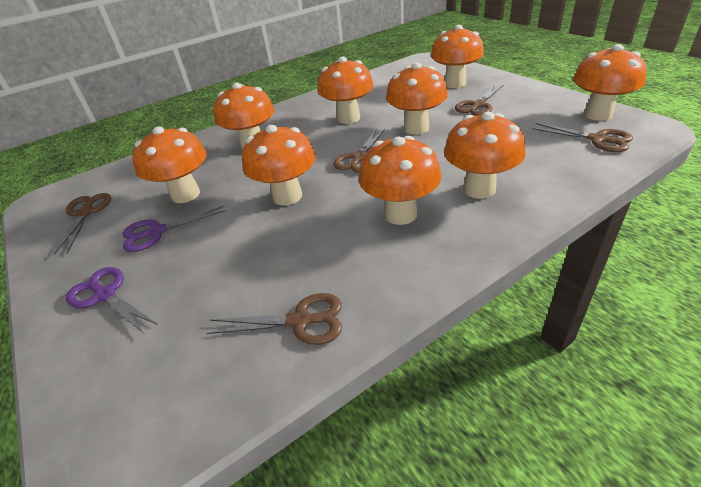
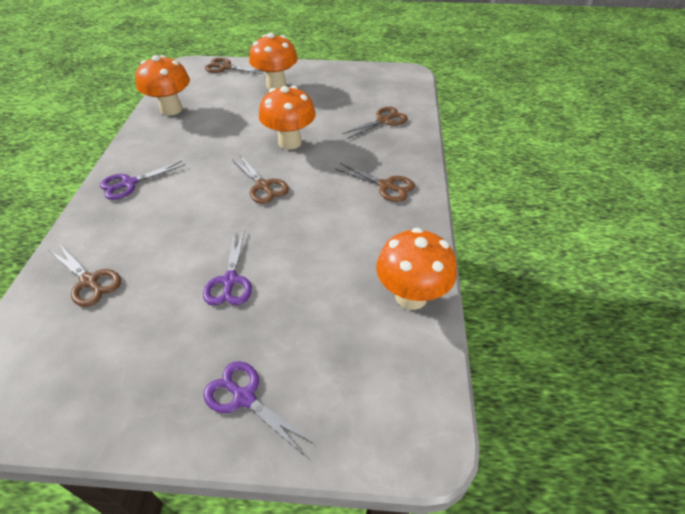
orange mushroom: [132,127,207,203] [214,83,274,150] [242,125,316,206] [317,57,374,124] [359,136,442,225] [386,62,448,135] [431,25,484,88] [444,112,526,199] [573,44,646,121] = 9 -> [135,55,190,116] [249,33,298,90] [259,86,316,150] [376,228,457,310] = 4
purple scissors: [66,267,158,333] [123,206,226,252] = 2 -> [100,161,185,200] [203,229,252,305] [203,361,314,455] = 3

